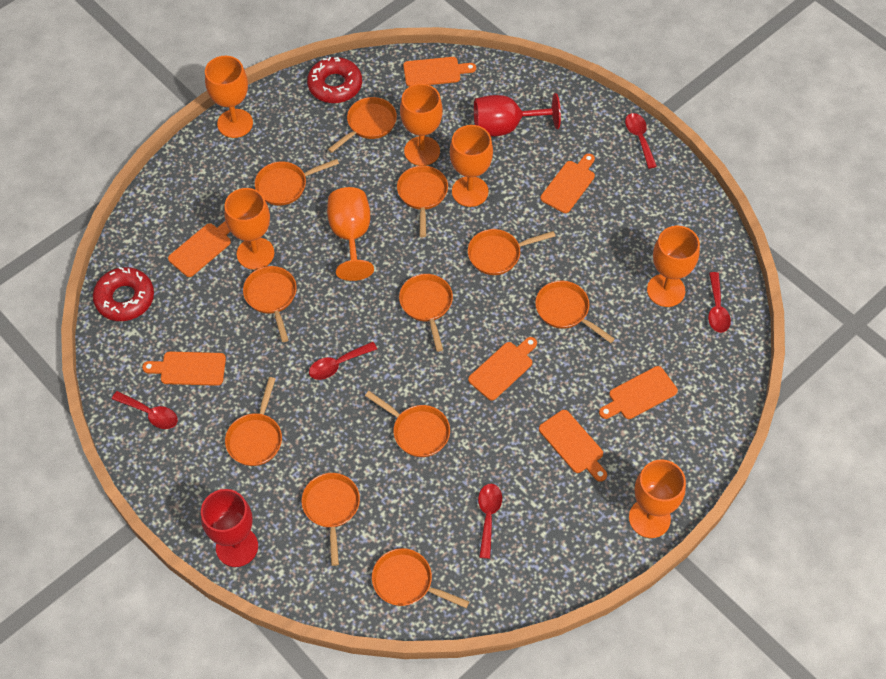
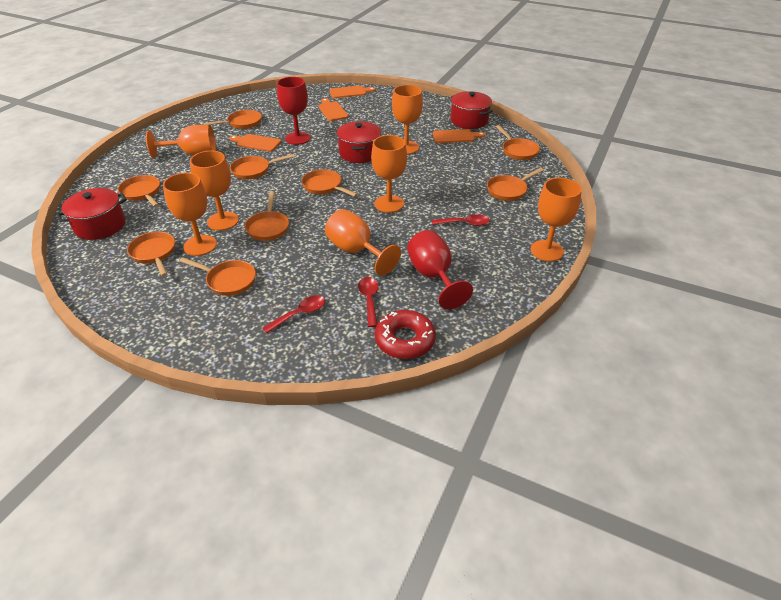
orange cutting board: [142,352,226,386] [168,221,231,277] [403,57,476,87] [468,337,537,400] [539,410,607,482] [540,154,595,213] [599,366,678,419] = 7 -> [230,134,281,152] [318,98,348,121] [330,86,376,98] [433,129,485,143] = 4
orange pan: [225,377,282,466] [243,266,297,342] [255,159,339,206] [301,473,360,566] [328,97,397,153] [365,391,450,457] [372,548,469,608] [397,165,448,237] [399,274,453,352] [468,229,555,275] [535,281,615,343] = 11 -> [118,175,160,207] [127,232,175,276] [180,257,256,296] [203,110,262,129] [230,154,295,179] [245,191,289,241] [301,169,358,197] [487,168,544,201] [496,125,540,160] = 9
red donut: [93,267,154,321] [307,57,362,103] = 2 -> [375,310,436,359] = 1
red pot: none = 0 -> [56,188,127,240] [337,121,381,163] [451,91,492,129] = 3
red spoon: [112,391,178,429] [309,342,377,380] [478,484,502,559] [625,113,657,169] [708,272,731,333] = 5 -> [263,295,325,333] [358,277,378,327] [432,214,490,226] = 3

